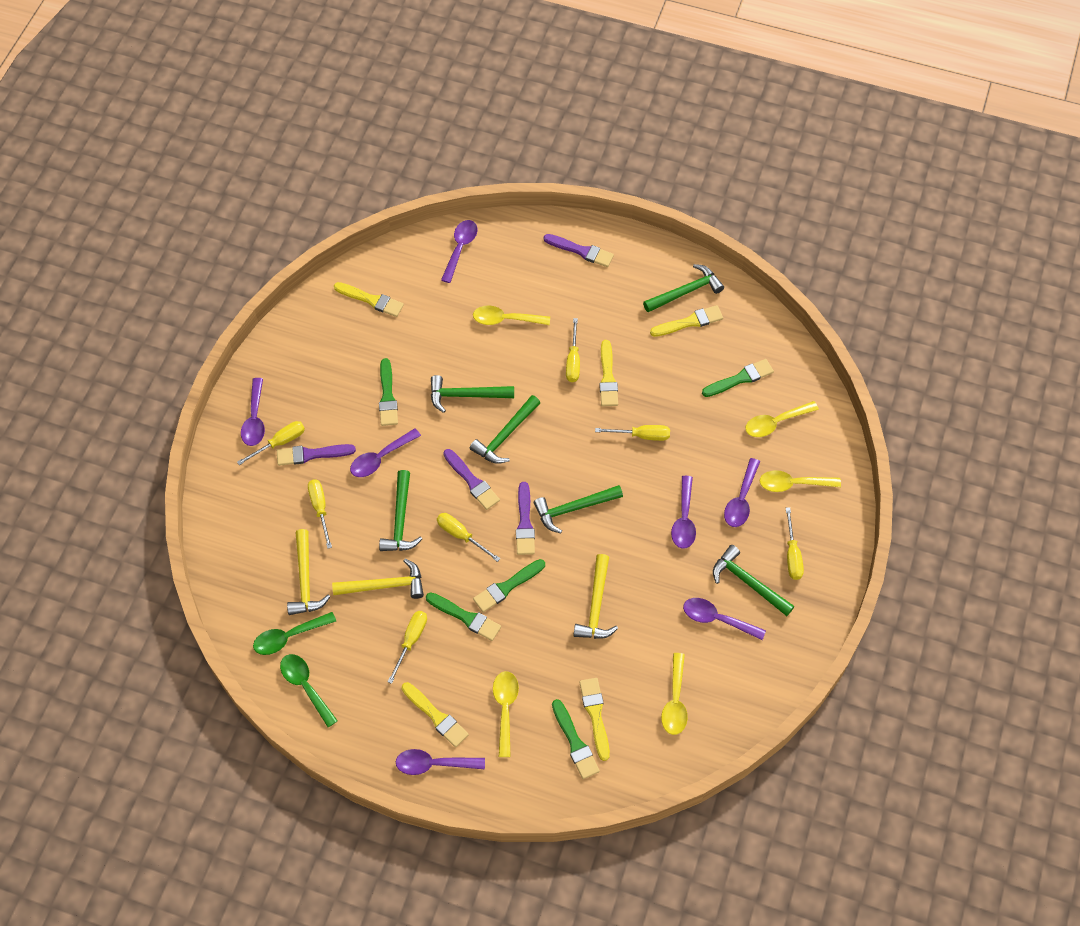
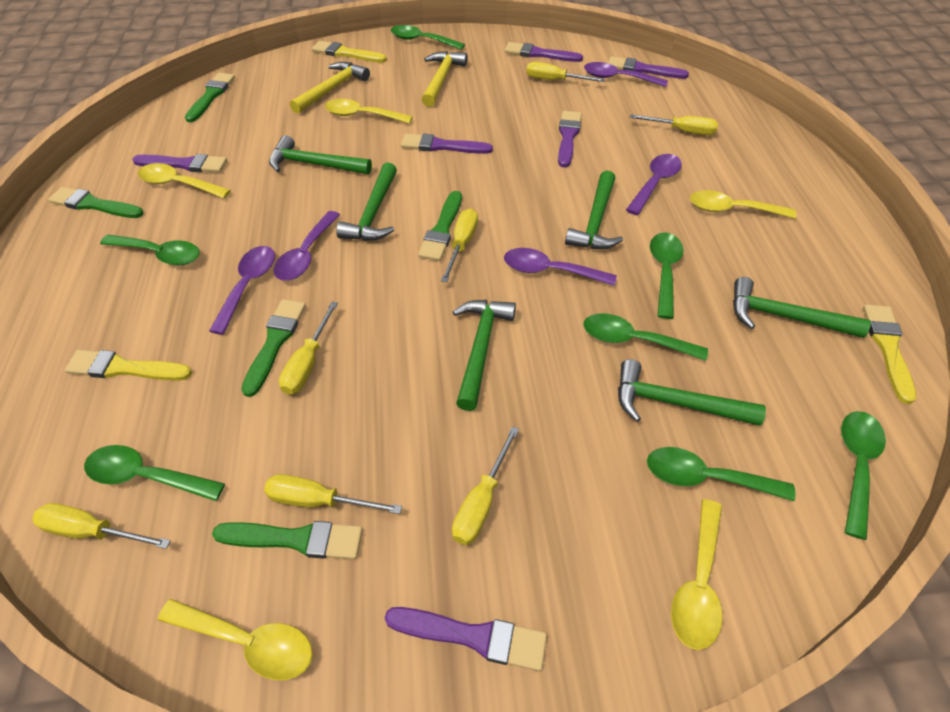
green spoon: [253,612,336,655] [280,654,338,727] = 2 -> [84,445,225,501] [100,234,200,265] [391,25,465,50] [584,313,708,361] [647,447,795,501] [650,233,683,319] [841,411,886,540] = 7
purple brush: [277,444,356,466] [443,449,500,510] [516,482,535,555] [543,234,614,267] = 4 -> [132,154,227,173] [385,607,547,671] [401,134,493,154] [505,42,583,62] [558,111,581,167] [608,56,689,79] = 6
purple spoon: [241,378,265,446] [350,428,421,477] [396,749,485,775] [441,220,477,283] [671,476,696,549] [683,598,766,640] [724,458,760,527] = 7 -> [209,246,275,335] [273,211,340,281] [504,248,617,286] [584,62,668,87] [626,154,682,215] = 5
yellow brush: [334,282,404,317] [402,682,469,747] [579,678,610,761] [599,340,618,406] [650,305,723,337] = 5 -> [65,350,192,381] [312,41,387,63] [863,305,916,404] = 3
yellow hammer: [287,529,330,615] [332,558,424,599] [573,554,618,639] = 3 -> [290,62,370,114] [422,51,468,107] = 2

